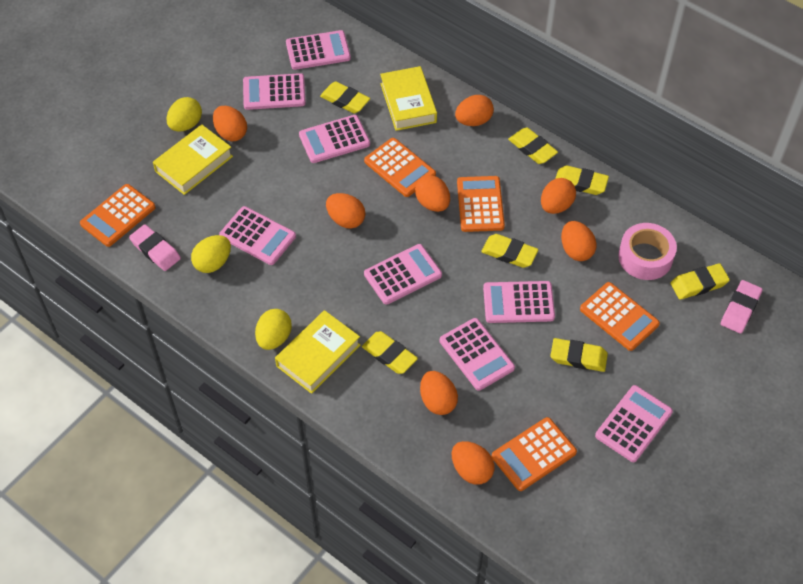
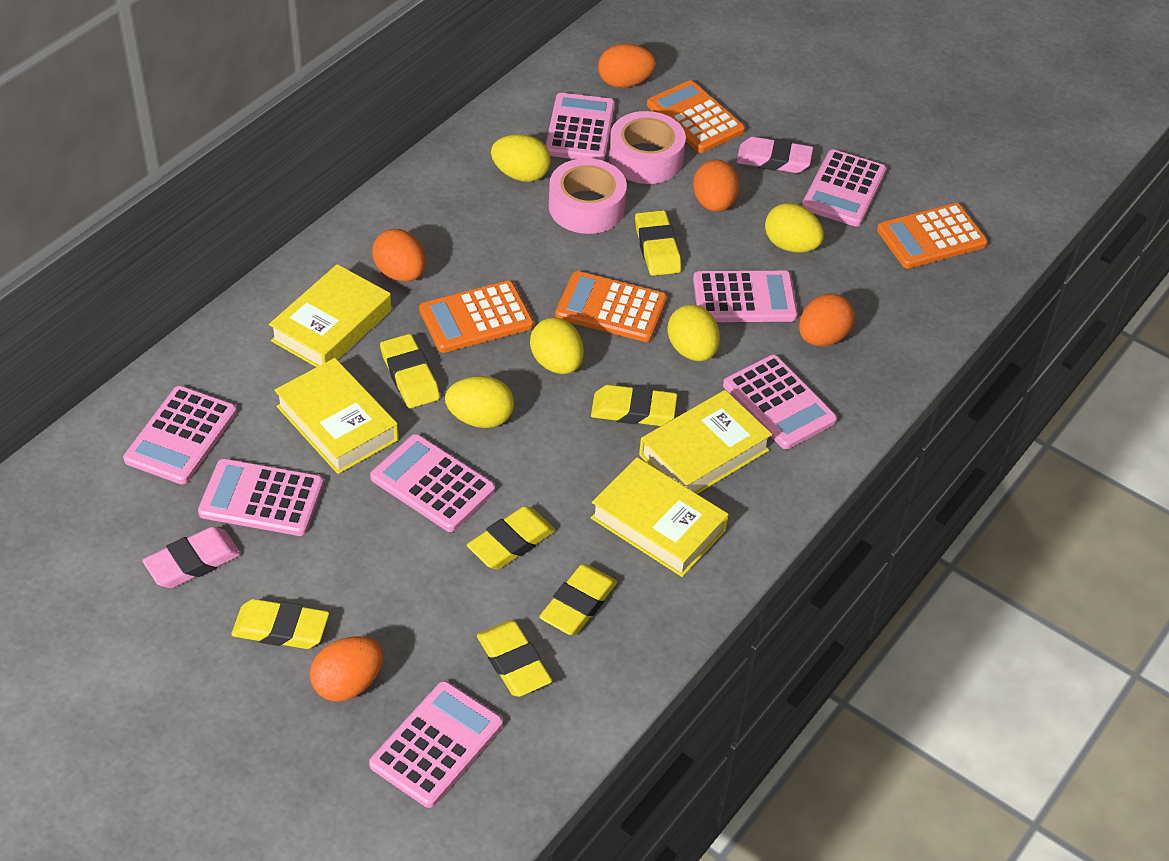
orange calculator: [80,184,156,247] [364,138,436,197] [457,176,505,232] [492,417,577,491] [580,282,660,351] = 5 -> [419,281,534,353] [555,271,667,342] [647,80,745,153] [877,203,988,269] = 4
orange egg: [213,106,247,141] [326,193,365,229] [415,175,450,212] [420,371,458,415] [452,441,495,485] [455,95,494,126] [541,178,576,214] [561,221,597,261] = 8 -> [310,636,383,702] [372,229,426,282] [598,44,656,88] [693,159,739,212] [799,293,855,346] = 5
pink tape: [618,223,677,280] = 1 -> [549,158,627,234] [609,111,686,184] = 2
yellow book: [153,124,233,195] [275,310,360,394] [380,66,437,131] = 3 -> [269,264,391,367] [274,358,398,474] [591,457,729,577] [639,390,772,494] = 4
yellow egg: [166,97,202,132] [191,235,231,273] [255,309,292,350] = 3 -> [445,376,514,428] [491,134,551,182] [530,317,584,374] [667,304,720,361] [765,203,824,253] = 5

